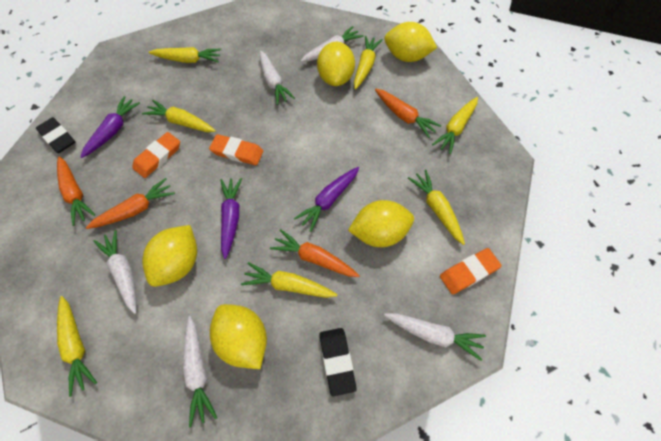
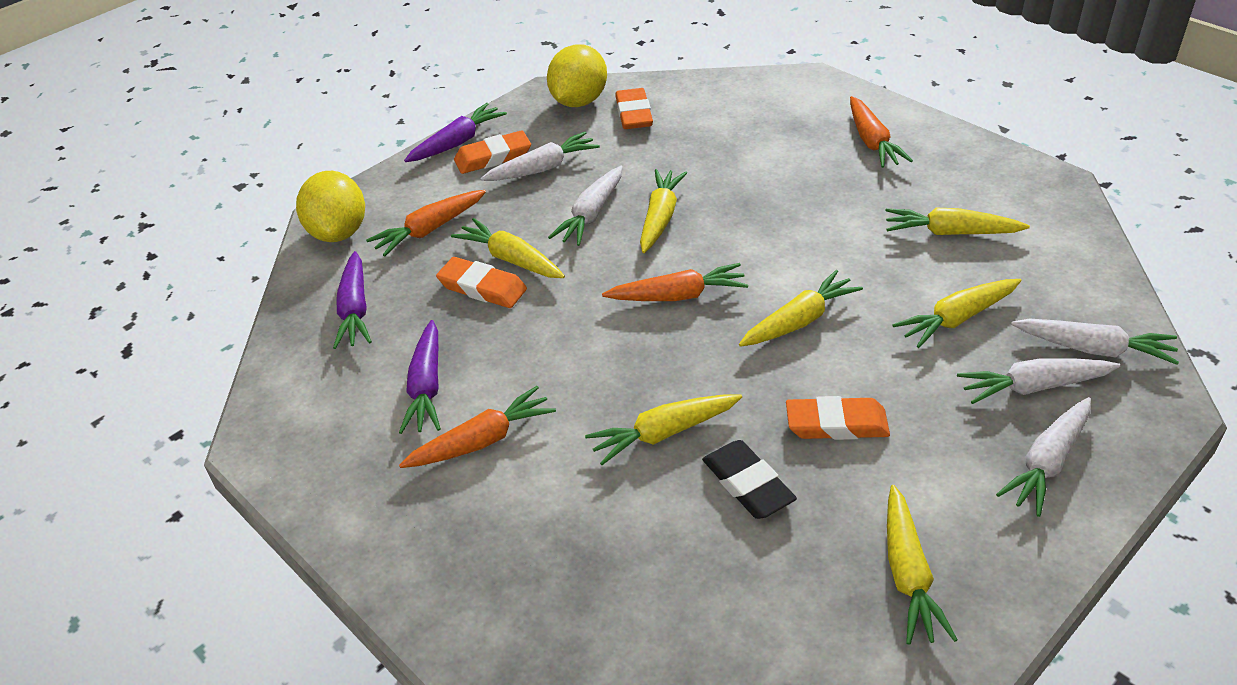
black eraser: [36,117,75,153] [319,328,357,396] = 2 -> [702,440,797,519] = 1
orange eraser: [132,132,180,178] [209,134,263,165] [440,248,502,294] = 3 -> [436,257,527,308] [454,130,531,174] [615,88,653,129] [786,396,890,440] = 4
yellow lemon: [142,225,197,287] [210,304,267,369] [317,42,355,86] [348,200,414,247] [384,22,437,62] = 5 -> [296,171,365,242] [547,44,607,107] = 2

